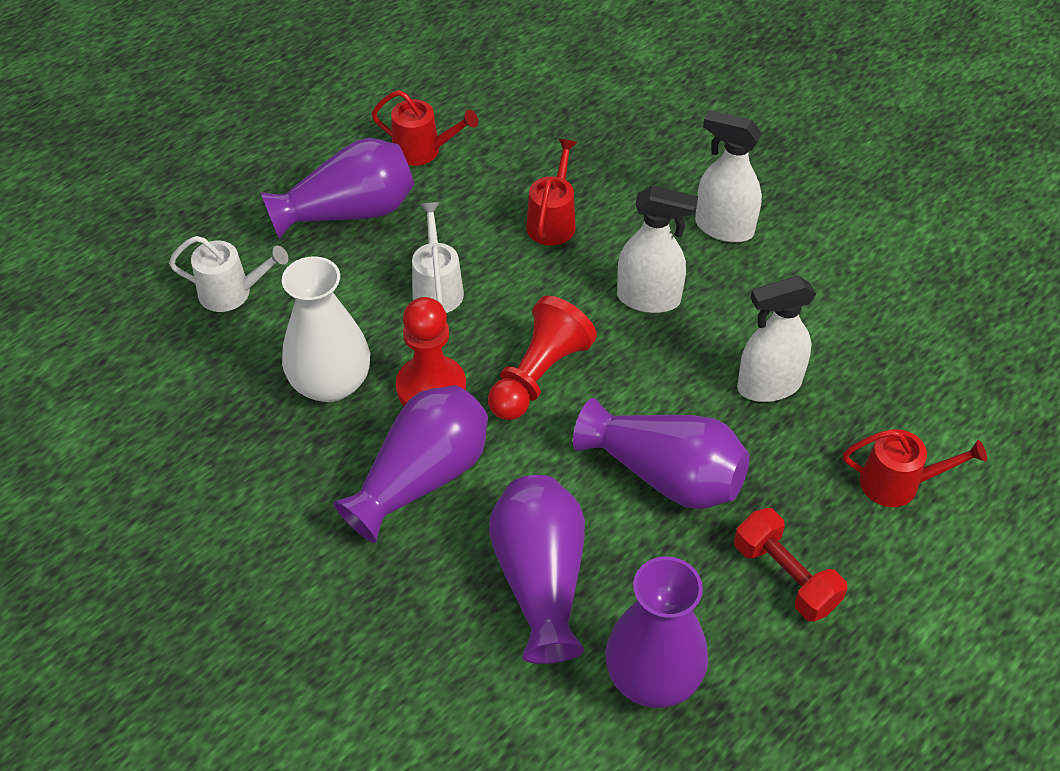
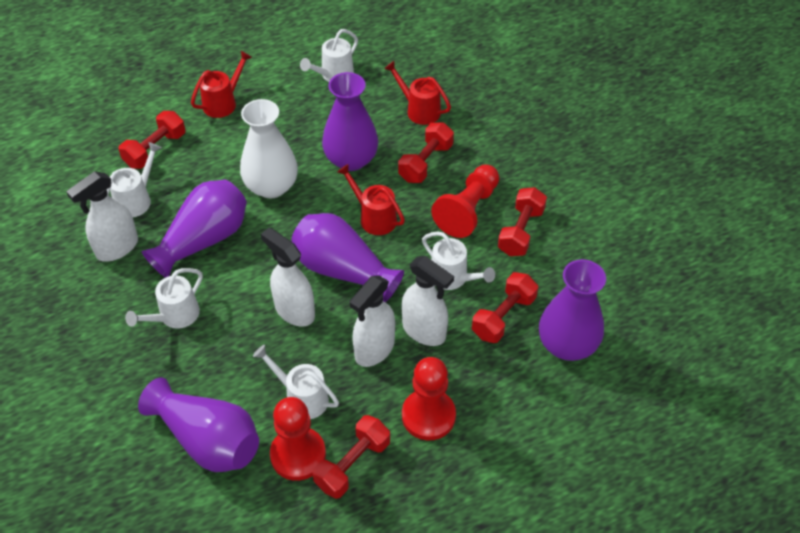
red dumbbell: [734,508,848,622] = 1 -> [118,111,186,169] [313,415,390,499] [398,122,454,183] [472,272,538,343] [498,187,547,256] = 5
red pawn: [396,297,466,406] [488,296,597,420] = 2 -> [270,397,326,481] [402,357,456,440] [431,164,499,238] = 3
white spray bottle: [617,186,698,313] [695,110,762,243] [737,276,816,402] = 3 -> [66,171,138,262] [261,228,315,326] [349,275,395,367] [402,256,454,346] = 4
white watering can: [169,236,289,312] [412,202,464,313] = 2 -> [107,142,162,217] [125,268,203,329] [253,345,339,419] [300,29,358,82] [422,232,495,290] = 5

